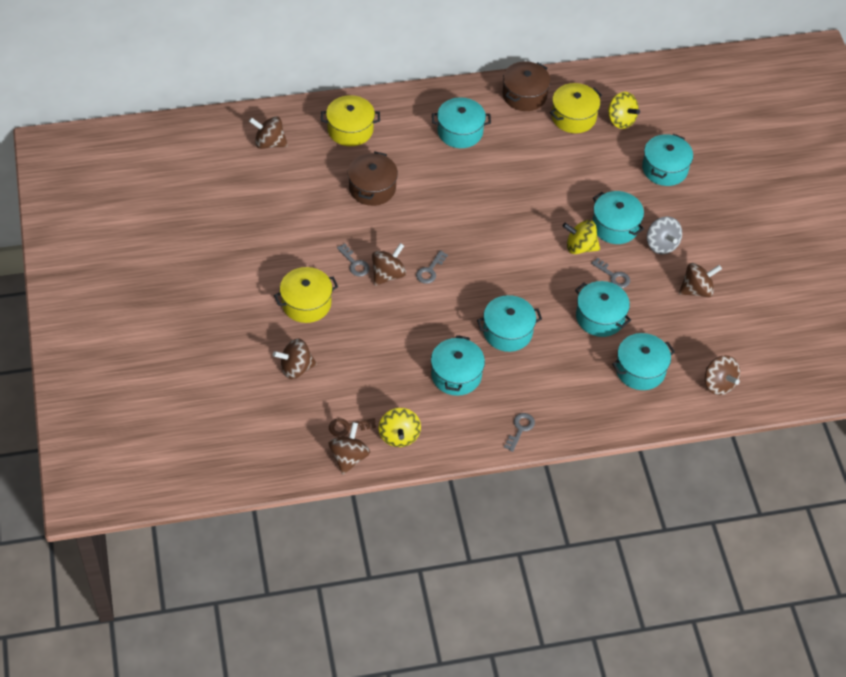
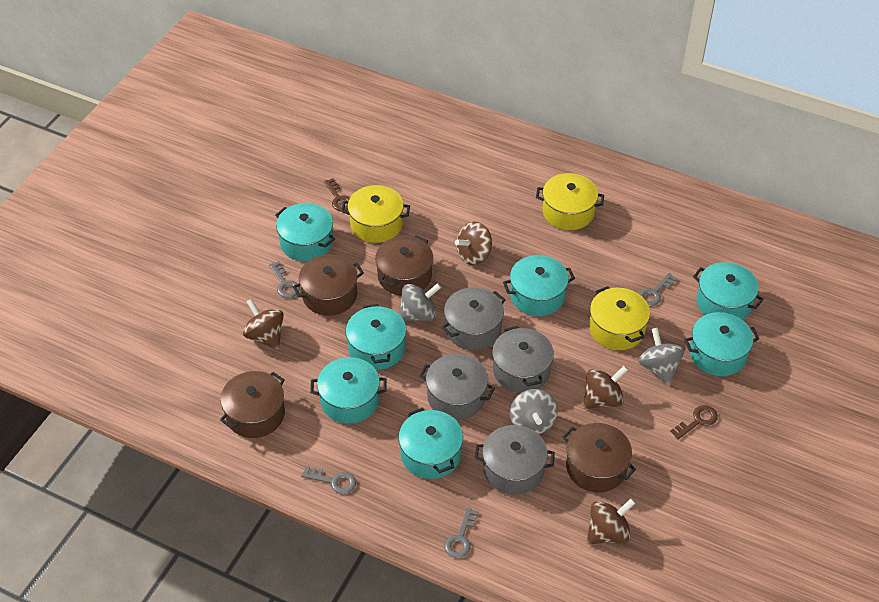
brown key: [329,418,376,437] = 1 -> [324,178,350,211] [670,405,718,439] = 2
brown pot: [348,152,398,206] [502,62,551,111] = 2 -> [220,371,285,438] [293,255,364,316] [375,235,433,296] [562,423,636,492] = 4
brown spinning top: [249,116,288,149] [273,339,317,379] [329,422,370,475] [372,243,406,286] [679,263,722,297] [705,355,740,395] = 6 -> [243,298,284,350] [455,222,492,265] [583,366,628,409] [587,498,635,545] = 4
grey pot: none = 0 -> [419,354,495,420] [442,287,505,350] [475,425,555,495] [492,326,554,393] = 4
grey spinning top: [647,216,682,254] = 1 -> [398,283,441,321] [510,389,558,434] [638,328,684,385] = 3
yellow spinning top: [379,408,421,447] [563,220,600,254] [608,92,640,129] = 3 -> none = 0

